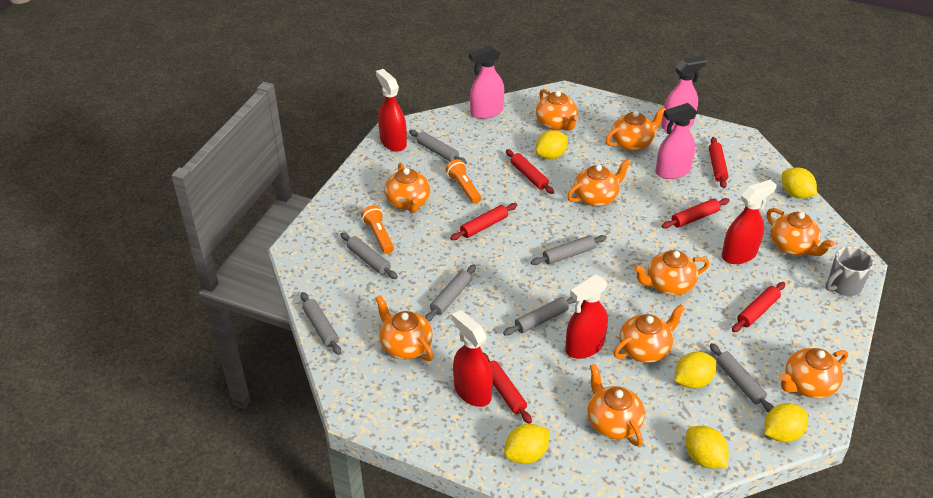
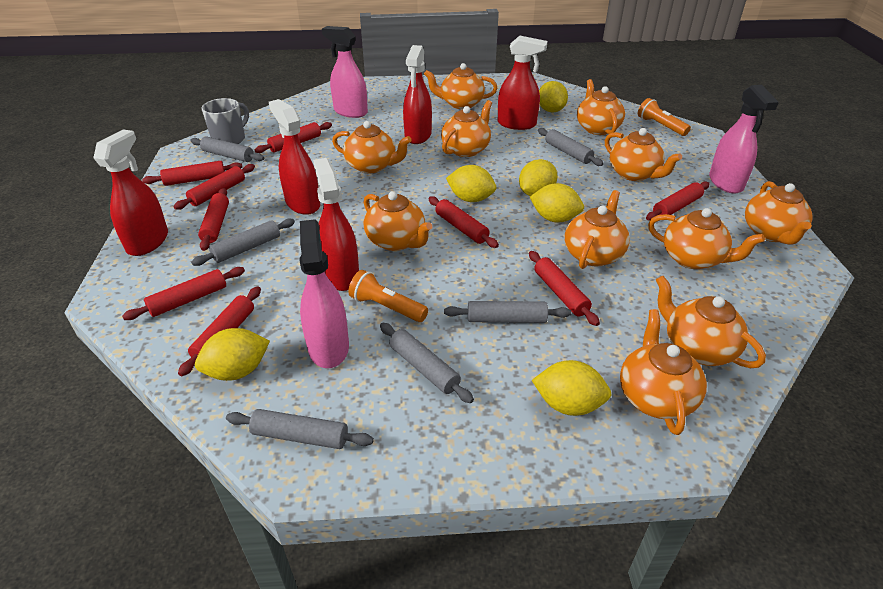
grey rolling pin: [301,292,341,355] [340,232,398,279] [409,130,467,165] [425,264,476,322] [503,296,577,336] [531,235,607,265] [710,343,774,413] = 7 -> [190,136,264,162] [191,218,295,266] [226,409,374,449] [380,323,474,403] [444,301,571,323] [538,128,604,166] = 6
orange teapot: [375,295,433,361] [384,162,430,213] [536,89,578,131] [567,159,631,207] [588,364,645,447] [605,107,666,151] [613,304,685,363] [633,250,709,295] [767,208,835,256] [780,348,848,399] = 10 -> [332,121,412,173] [363,191,432,251] [424,63,497,109] [441,100,492,157] [565,190,630,269] [577,79,625,135] [605,128,682,181] [620,309,707,435] [648,208,765,269] [656,276,766,368] [745,181,813,244] = 11
red rolling pin: [450,203,517,240] [483,353,532,424] [506,149,554,194] [662,198,730,228] [709,137,729,188] [732,282,785,332] = 6 -> [122,267,245,320] [142,161,242,186] [173,164,255,210] [178,286,261,376] [198,188,229,251] [255,122,332,153] [428,196,499,248] [529,251,600,326] [646,181,710,221] = 9
red spray bottle: [376,69,407,152] [452,310,493,407] [565,274,608,359] [722,180,777,264] = 4 -> [93,130,168,256] [269,99,320,215] [313,158,359,291] [403,45,432,144] [498,36,548,130] = 5

